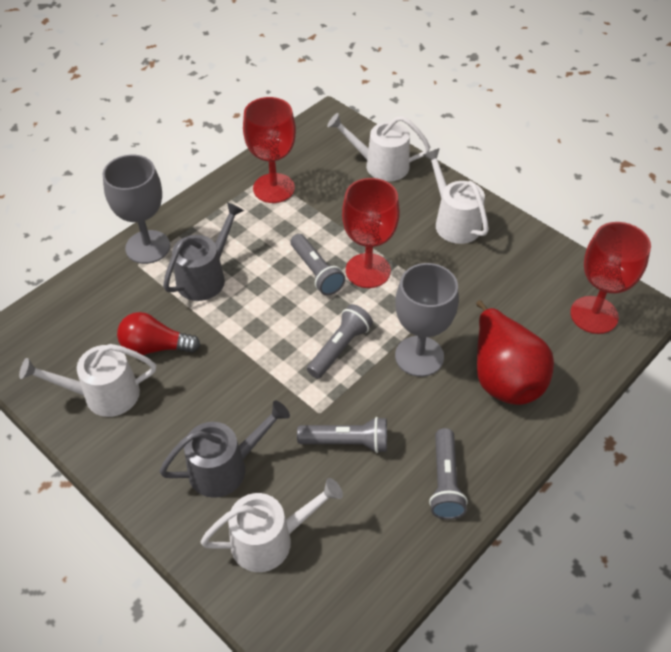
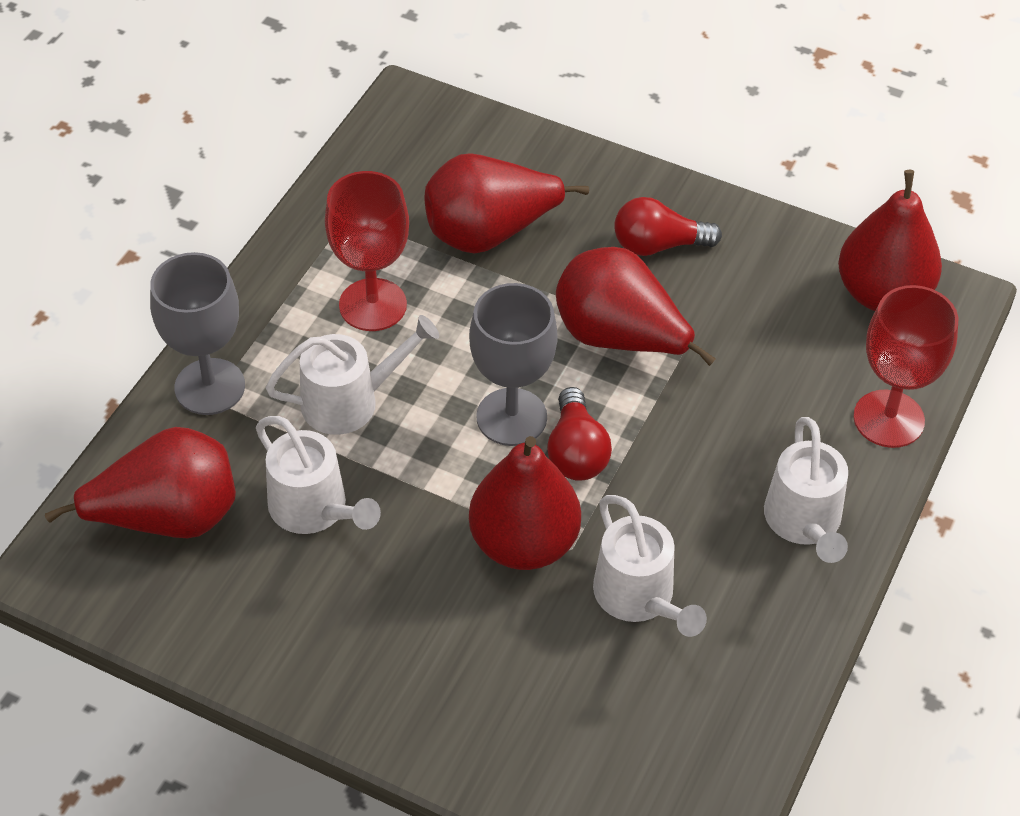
grey flashlight: [291,234,345,295] [297,417,387,453] [307,304,373,379] [429,428,468,520] = 4 -> none = 0
grey watering can: [159,401,290,498] [163,202,244,301] = 2 -> none = 0
red goblet: [243,97,296,203] [342,178,400,288] [570,222,651,334] = 3 -> [325,171,409,331] [853,285,958,448] = 2
red light bulb: [117,312,201,355] = 1 -> [547,387,612,481] [614,197,722,256] = 2
red pear: [476,300,554,405] = 1 -> [45,427,236,538] [425,153,589,253] [469,436,581,570] [556,247,716,366] [838,170,942,311] = 5

